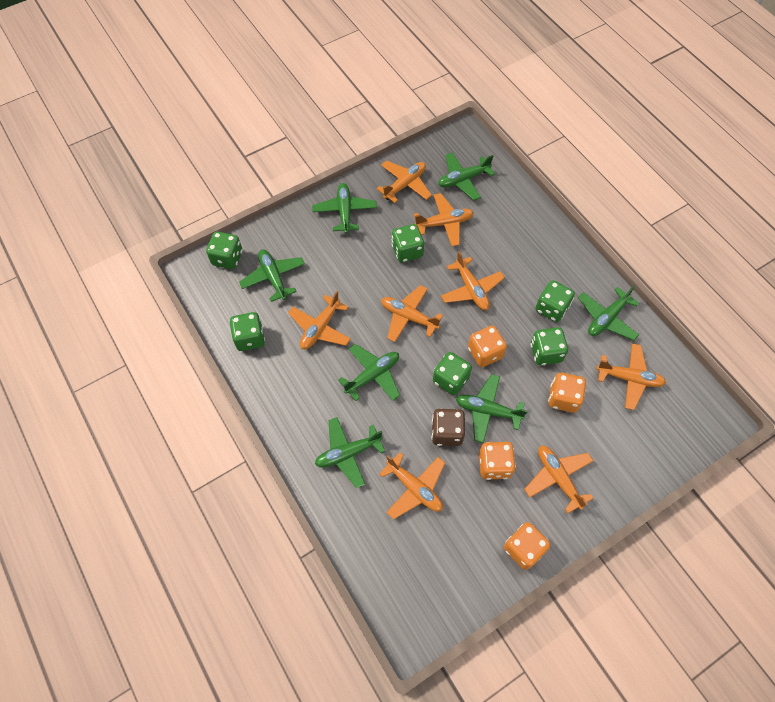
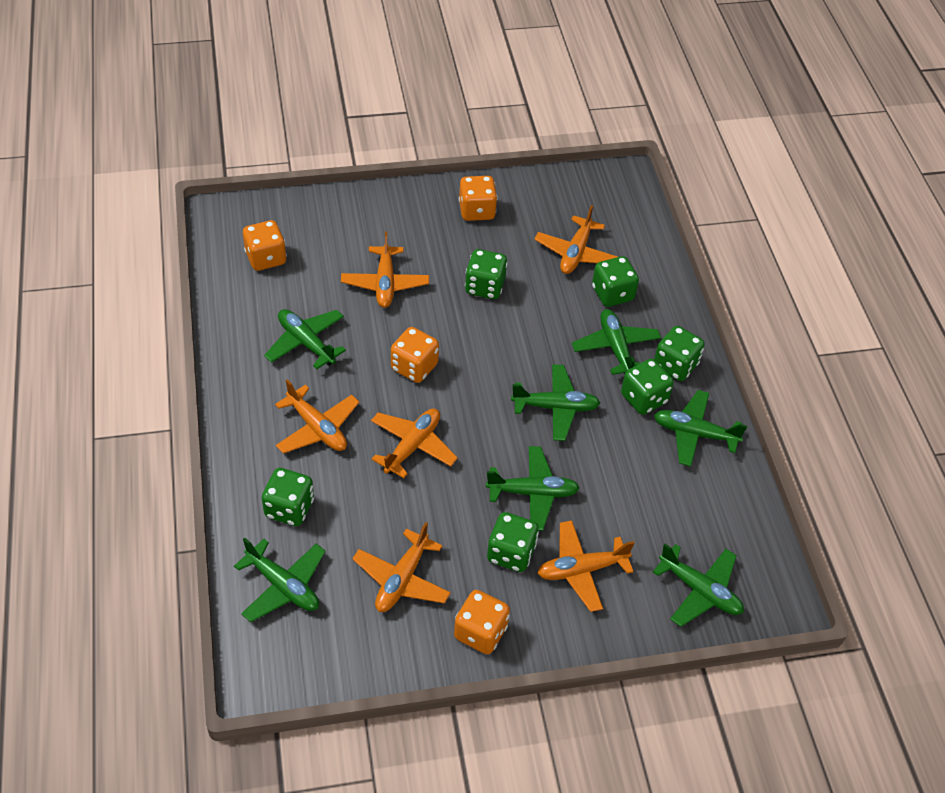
brown dice: [432,409,465,446] = 1 -> none = 0
orange plane: [288,291,351,349] [377,160,432,203] [379,452,445,520] [381,285,443,342] [414,193,473,246] [441,251,505,310] [524,446,594,513] [596,343,666,410] = 8 -> [275,379,359,454] [341,232,429,308] [352,522,451,612] [371,408,458,478] [534,205,618,274] [537,520,634,612] = 6

